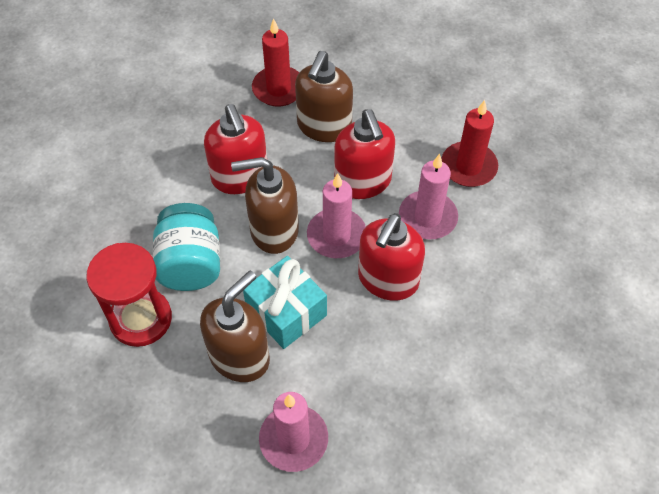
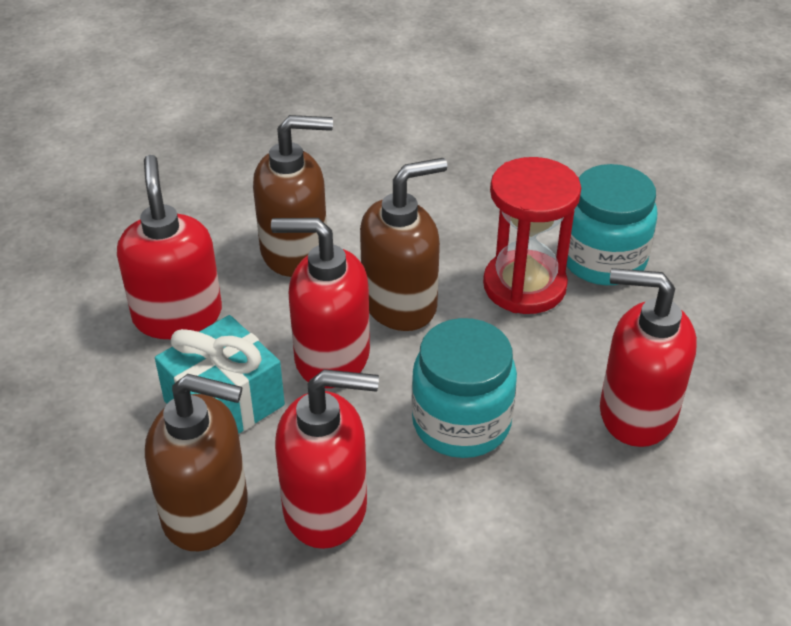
pink candle: [259,392,328,472] [307,173,366,258] [399,153,458,239] = 3 -> none = 0
red candle: [252,18,299,107] [441,100,498,187] = 2 -> none = 0
red soap dispenser: [204,104,267,194] [334,109,395,199] [358,213,425,301] = 3 -> [117,155,222,339] [271,218,370,388] [275,369,379,549] [600,268,697,447] = 4
turquoise jar: [153,203,220,291] = 1 -> [411,318,517,458] [566,164,657,285] = 2

